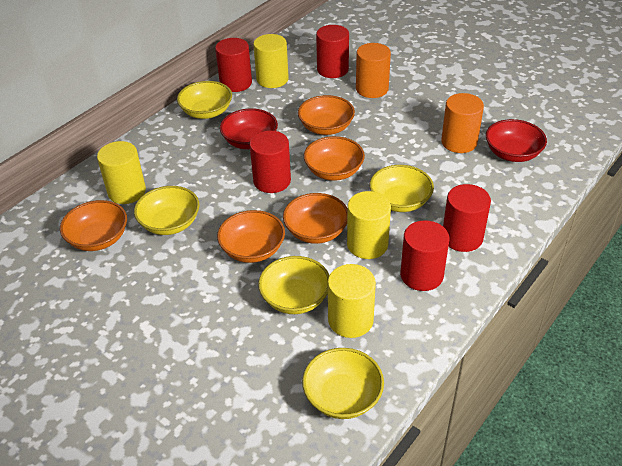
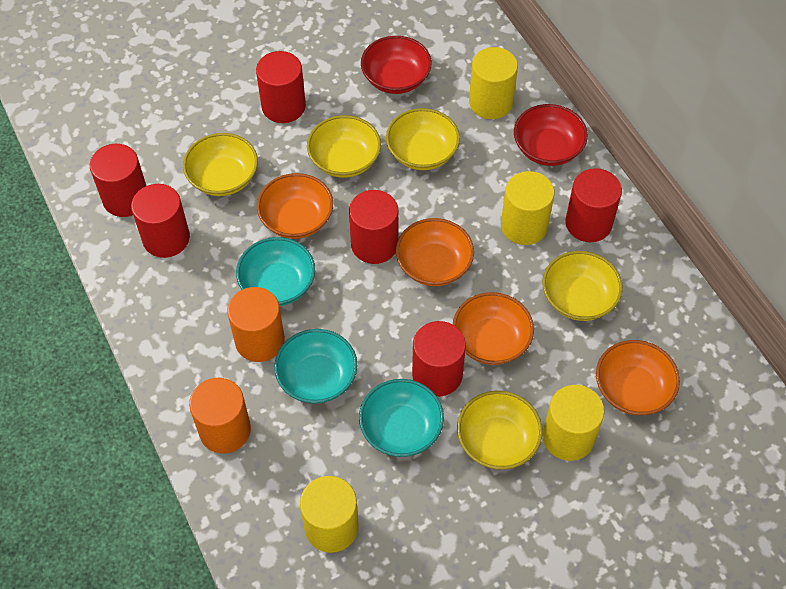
orange bowl: [60,200,127,251] [217,210,285,263] [283,193,347,244] [298,95,355,135] [304,136,365,181] = 5 -> [257,173,333,239] [396,218,474,286] [453,292,534,365] [596,340,680,415] = 4
red cylinder: [215,38,252,92] [249,131,291,193] [316,25,349,78] [400,220,449,291] [443,184,491,252] = 5 -> [90,144,146,217] [131,184,190,258] [256,51,306,123] [349,190,398,264] [412,321,466,397] [565,168,622,242] = 6
turquoise bowl: none = 0 -> [236,237,315,306] [274,329,357,404] [359,379,444,457] = 3

